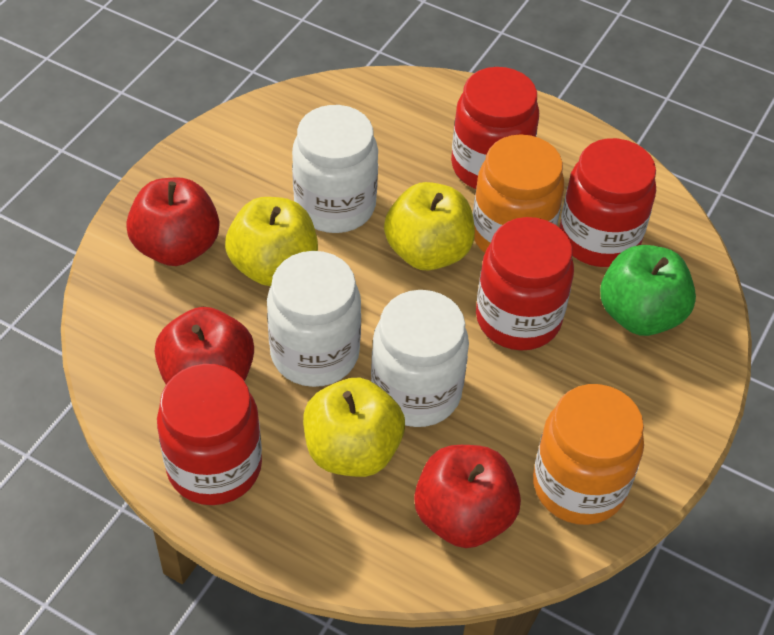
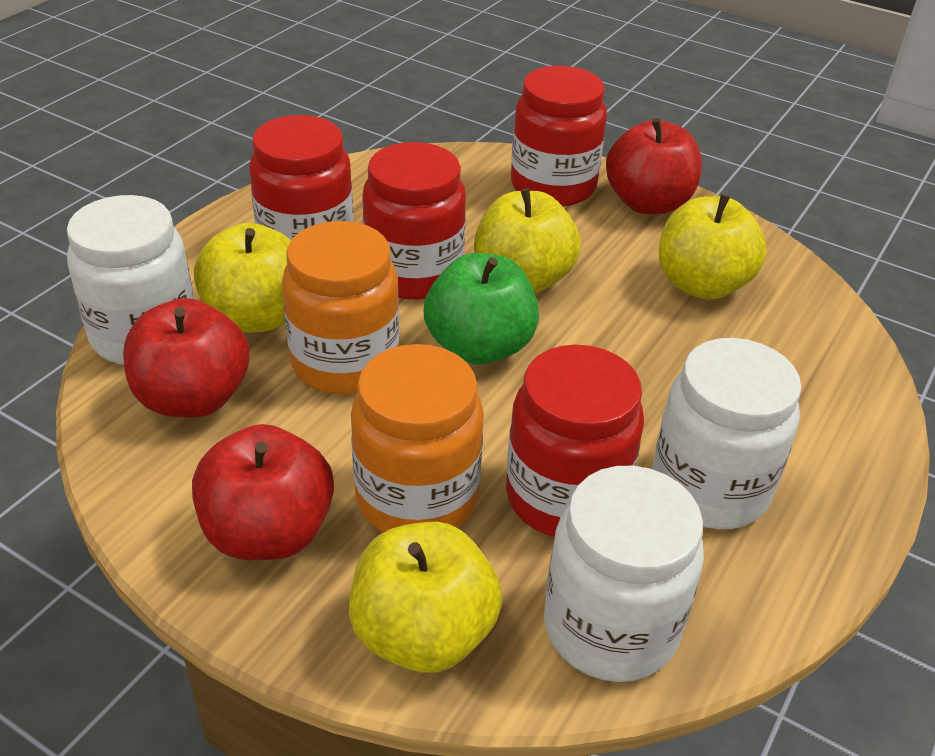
yellow apple: [225,197,318,286] [303,378,405,477] [384,182,475,270] = 3 -> [194,223,291,333] [349,522,502,673] [474,188,581,293] [659,194,767,300] = 4

